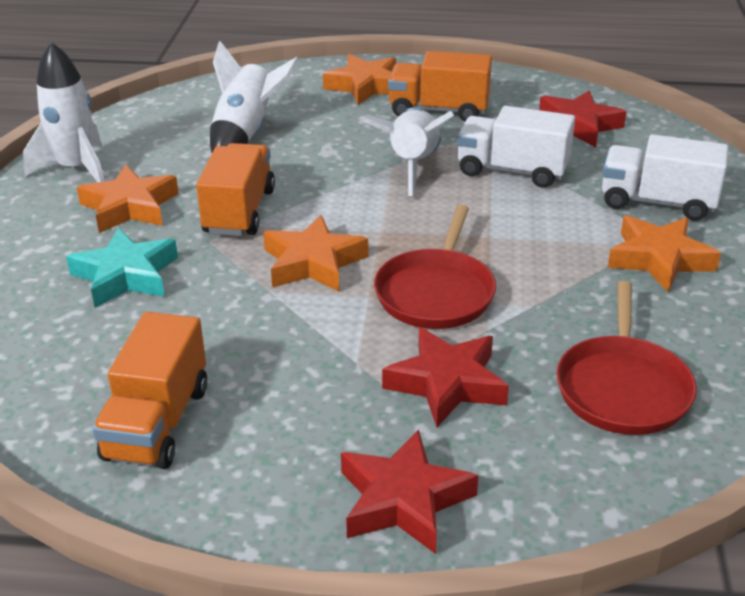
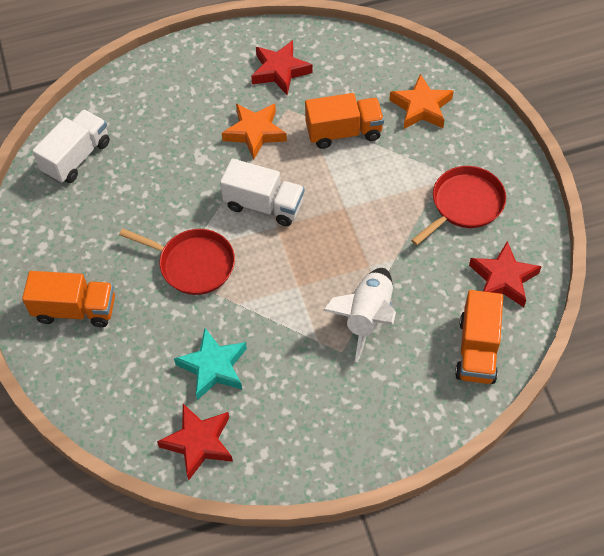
orange star: [77,165,179,233] [263,215,368,292] [323,54,396,105] [608,216,721,292] = 4 -> [222,103,287,160] [389,74,454,129] = 2
white rocket: [23,42,105,182] [210,41,299,153] [359,107,454,196] = 3 -> [323,268,396,362] = 1

